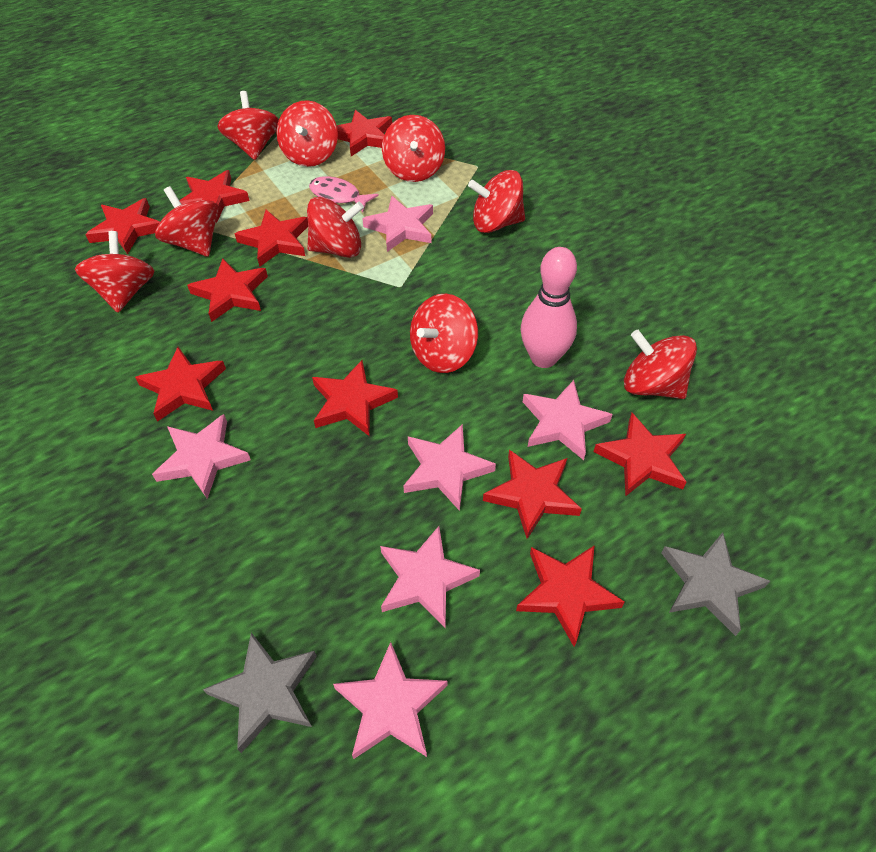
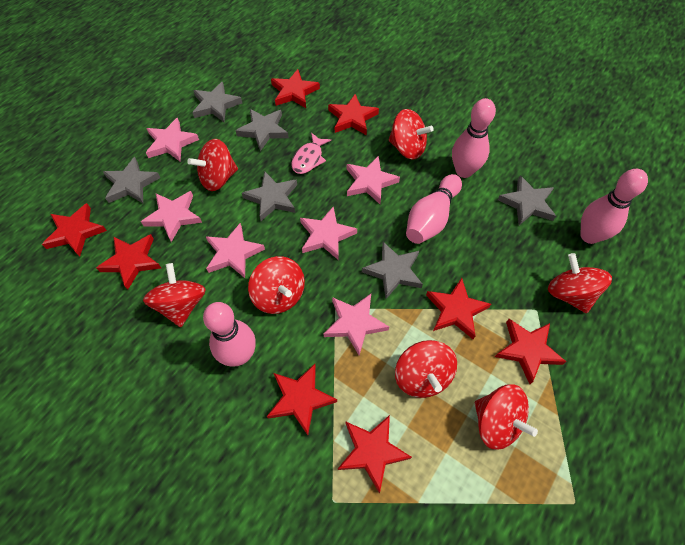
grey star: [203,633,317,753] [662,532,770,636] = 2 -> [103,157,160,203] [192,82,242,122] [235,109,289,151] [242,172,297,221] [362,242,423,299] [498,175,556,225] = 6
pink bowling pin: [521,247,577,368] = 1 -> [203,302,256,367] [406,174,462,244] [452,98,496,178] [580,169,648,244] = 4
red spinning top: [75,231,154,313] [155,186,219,257] [218,91,279,160] [276,100,338,167] [307,197,364,258] [382,115,445,182] [410,294,478,373] [468,170,525,233] [624,330,697,399] = 9 -> [143,263,206,327] [187,139,238,191] [248,256,305,314] [388,109,434,159] [395,340,457,398] [475,384,538,450] [548,253,612,313] = 7
red star: [85,198,160,254] [135,347,226,422] [179,170,249,223] [187,259,268,322] [235,210,308,267] [312,360,398,437] [336,110,392,156] [483,450,582,539] [516,545,625,647] [594,413,687,496] = 10 -> [42,203,107,257] [96,234,161,290] [267,364,337,435] [271,69,320,108] [328,94,379,135] [338,415,412,493] [426,278,491,339] [495,319,566,384] = 8

